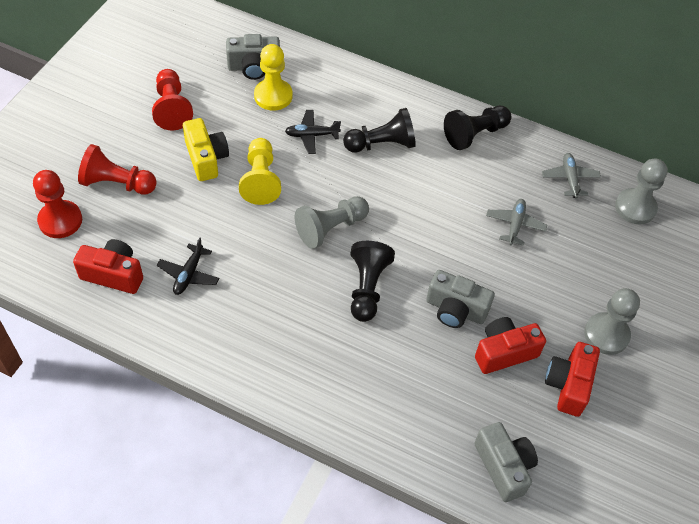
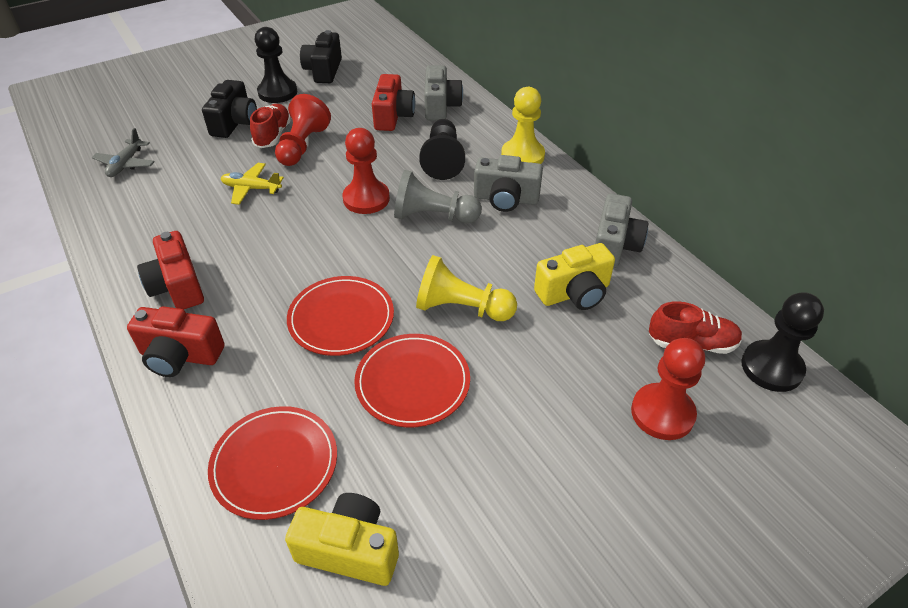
black camera: none = 0 -> [202,80,257,138] [300,30,342,83] = 2
black plane: [157,237,219,295] [285,110,341,154] = 2 -> none = 0
grey pawn: [295,196,369,249] [584,288,640,355] [615,159,668,224] = 3 -> [394,170,482,223] = 1
grey plane: [486,199,547,246] [542,153,601,199] = 2 -> [92,128,155,177] = 1
red plate: none = 0 -> [208,406,337,520] [287,276,394,356] [354,334,470,427] = 3
red shoe: none = 0 -> [250,104,292,148] [649,301,743,354] = 2
yellow camera: [183,118,229,181] = 1 -> [285,493,399,586] [534,243,615,310] = 2
yellow plane: none = 0 -> [221,163,284,205] = 1

